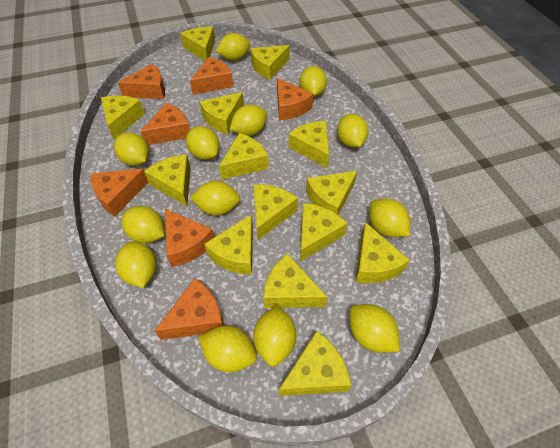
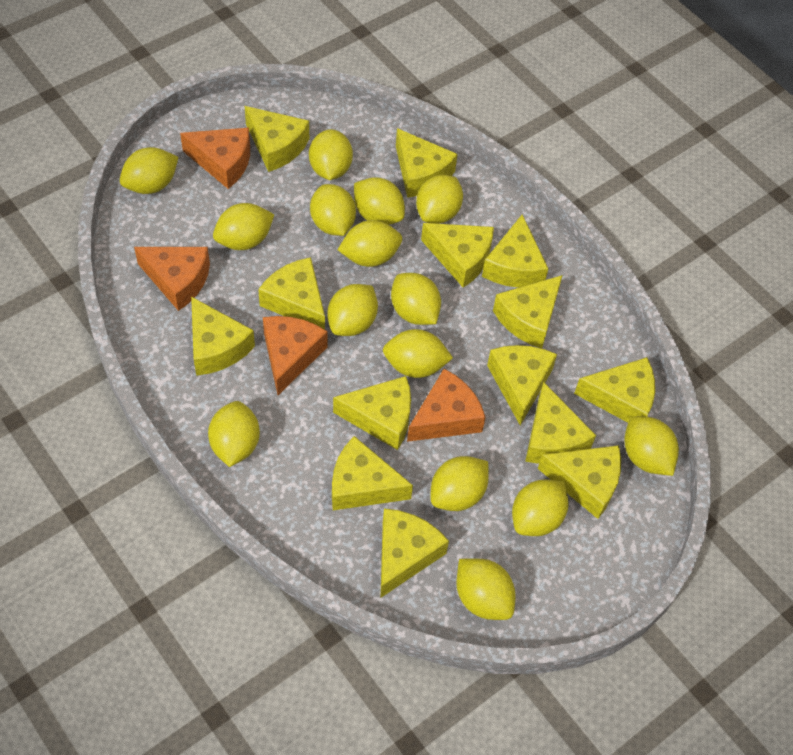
orange cheese: [91,168,149,217] [118,64,165,99] [140,103,190,145] [155,278,224,340] [165,209,214,267] [190,57,233,95] [277,78,313,120] = 7 -> [134,247,210,311] [180,128,250,189] [263,316,327,395] [407,369,486,442] = 4
yellow lemon: [114,132,149,166] [115,241,157,288] [122,206,164,243] [186,126,220,160] [190,181,240,215] [199,325,257,372] [216,33,250,61] [230,105,267,136] [253,305,296,366] [299,66,327,97] [337,114,369,148] [350,304,400,352] [369,199,410,237] = 13 -> [120,147,178,194] [208,401,260,467] [213,203,274,250] [309,129,353,180] [310,184,356,236] [327,284,378,336] [338,220,402,267] [354,177,405,225] [383,329,453,378] [391,273,441,325] [416,175,463,224] [431,456,489,511] [456,559,515,620] [512,479,568,536] [624,416,679,476] = 15

